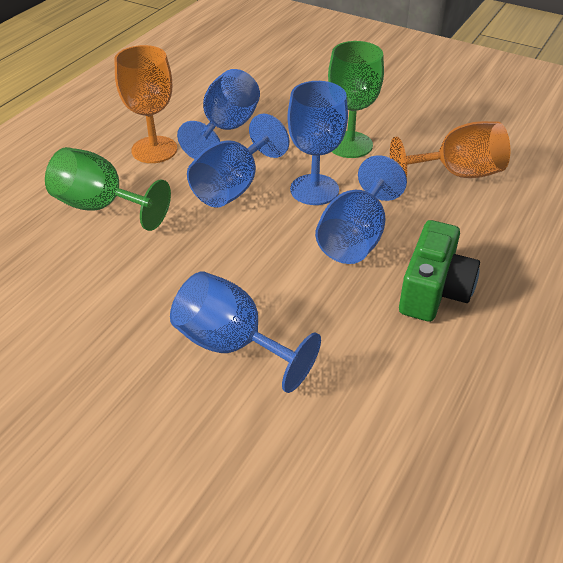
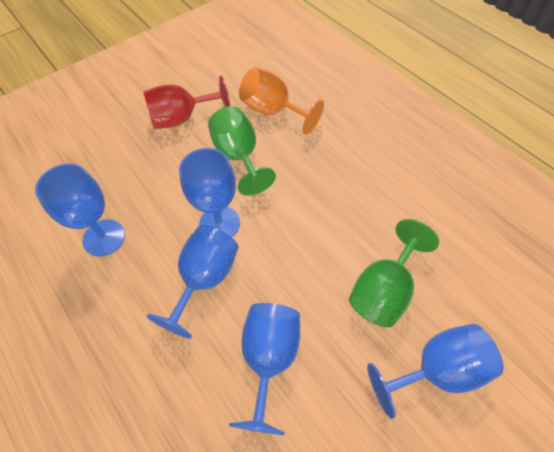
green camera: [399,220,480,322] = 1 -> none = 0
orange goblet: [114,45,177,163] [390,121,510,178] = 2 -> [239,67,324,135] = 1
red goblet: none = 0 -> [143,76,230,129] = 1

